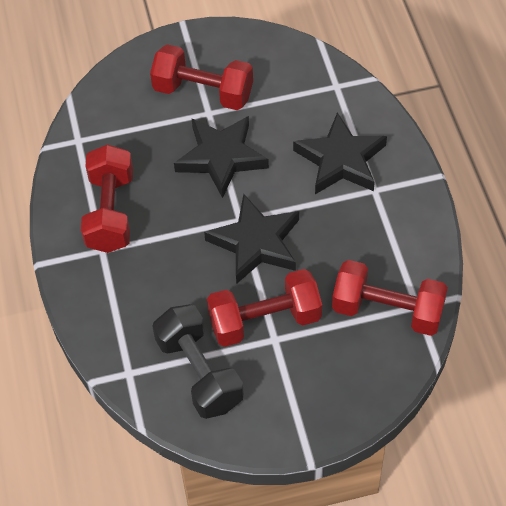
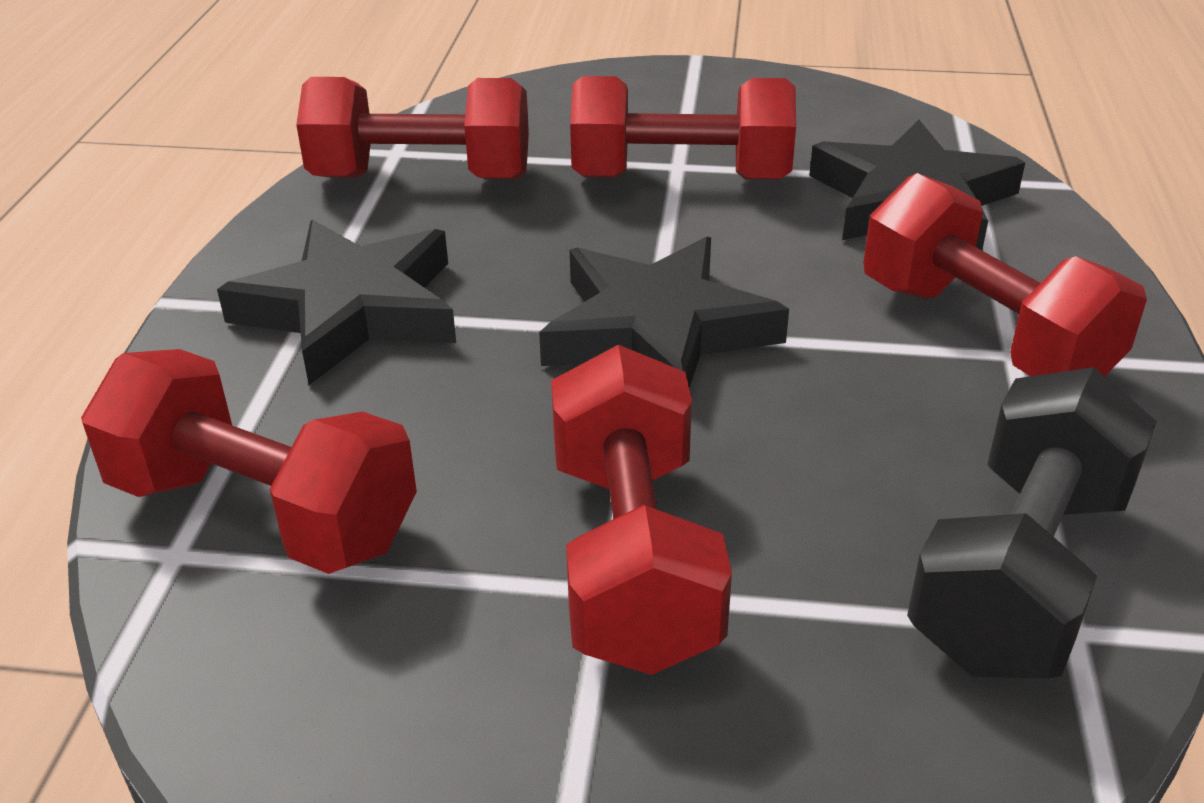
red dumbbell: [81,144,133,253] [150,44,253,110] [207,269,322,347] [332,260,448,336] = 4 -> [81,349,417,574] [296,77,529,179] [551,345,732,675] [570,76,796,180] [863,173,1147,376] = 5

